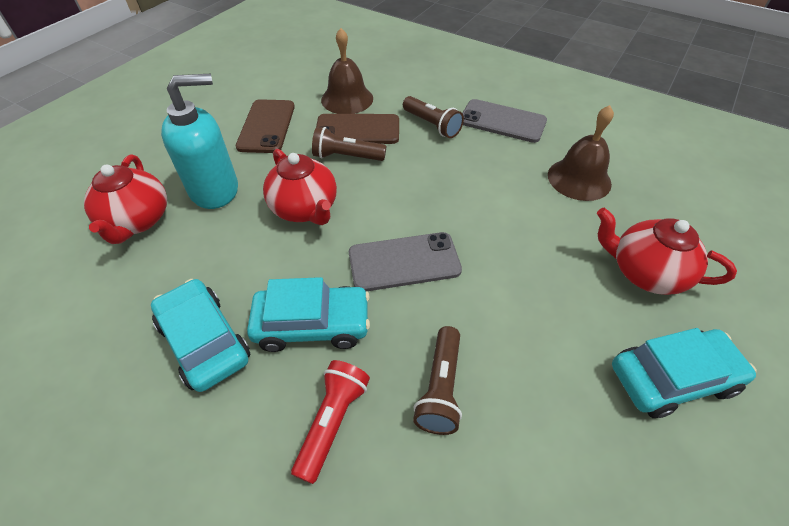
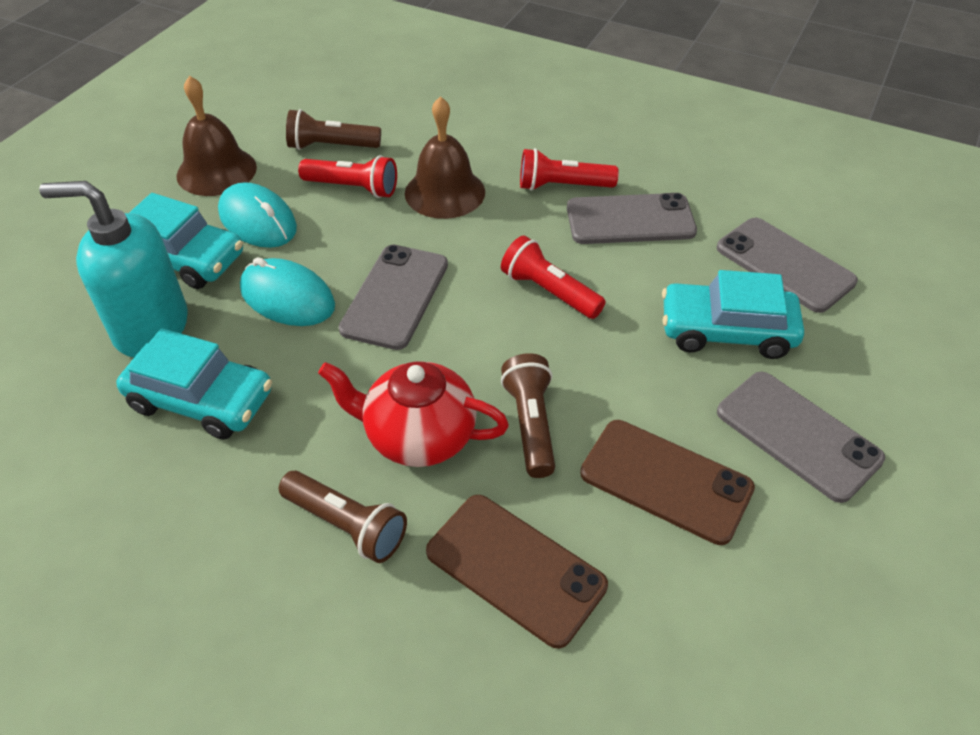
grey phone: [349,232,462,291] [462,99,547,143] = 2 -> [339,245,448,350] [567,193,697,244] [716,218,858,313] [717,372,885,503] = 4
red flashlight: [291,360,370,484] = 1 -> [298,155,397,198] [501,236,606,319] [520,148,619,191] = 3
red teapot: [84,154,167,244] [263,149,337,225] [597,208,737,295] = 3 -> [318,361,509,467] = 1
turquoise mouse: none = 0 -> [218,182,297,248] [240,257,335,326] = 2

